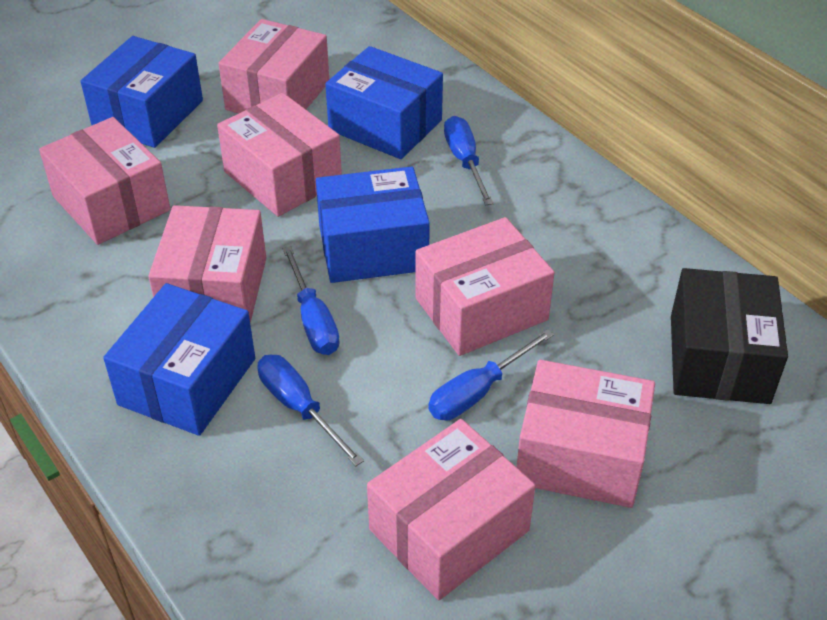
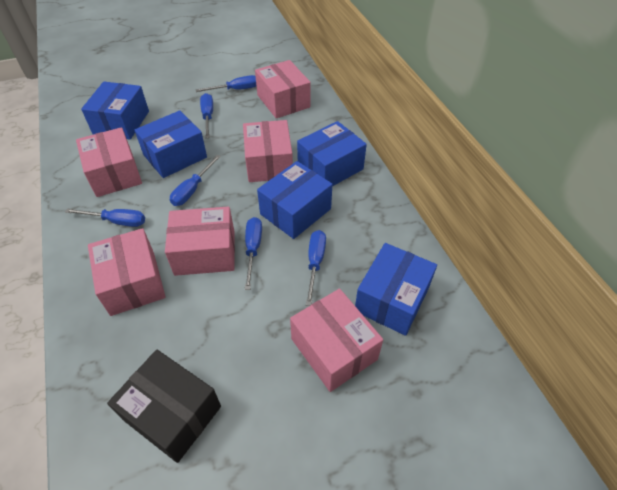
blue box: [81,36,203,148] [103,283,255,436] [316,166,430,283] [325,46,443,159] = 4 -> [81,82,149,139] [135,110,207,178] [257,161,332,239] [297,121,367,186] [355,243,437,336] = 5
blue screwdriver: [257,355,364,466] [282,246,340,355] [429,329,554,420] [444,116,493,205] = 4 -> [65,209,145,227] [170,155,221,206] [196,75,256,92] [200,93,213,138] [245,217,262,290] [306,230,326,306] = 6
pink box: [39,117,170,245] [148,205,266,323] [217,93,342,217] [219,19,329,113] [367,419,535,600] [415,217,555,356] [516,360,655,508] = 7 -> [76,127,142,197] [88,228,166,316] [165,207,235,276] [243,120,293,182] [255,60,311,118] [290,289,383,392] = 6

